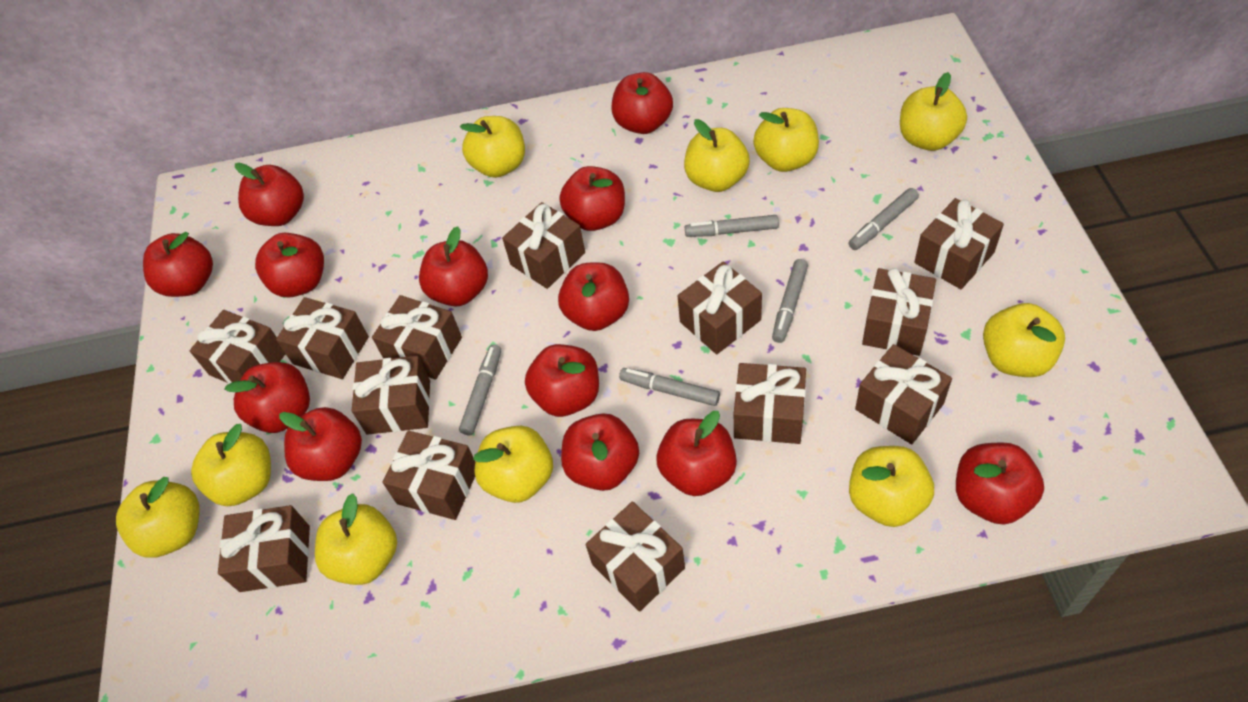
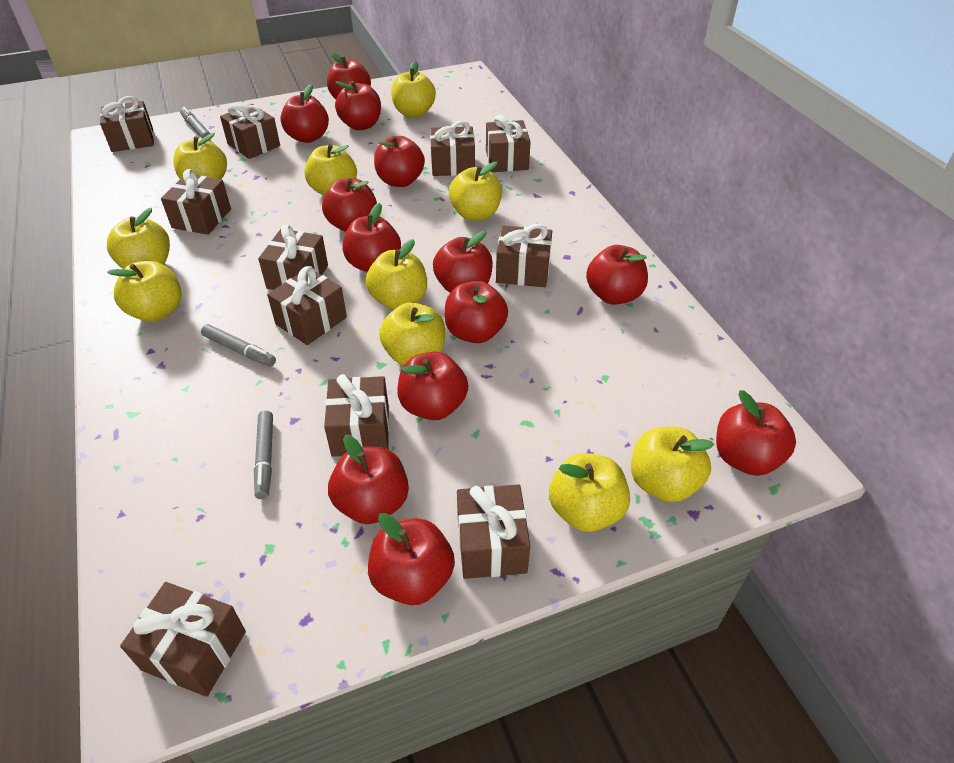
brown gift: [190,310,285,384] [218,505,310,592] [276,297,369,379] [352,356,430,435] [372,295,462,380] [383,431,475,520] [502,202,585,289] [586,501,685,612] [678,261,762,354] [734,363,806,444] [855,344,952,444] [862,268,936,356] [914,198,1004,289] = 13 -> [100,96,154,152] [120,582,246,697] [161,169,231,235] [220,103,280,159] [258,225,328,290] [267,266,347,345] [324,374,389,457] [430,121,475,176] [457,484,530,579] [486,115,531,172] [496,224,552,287] = 11
grey marker: [459,345,501,435] [619,368,720,406] [685,215,779,237] [772,259,808,343] [849,188,919,250] = 5 -> [180,107,211,139] [201,324,276,367] [254,411,273,499] = 3

